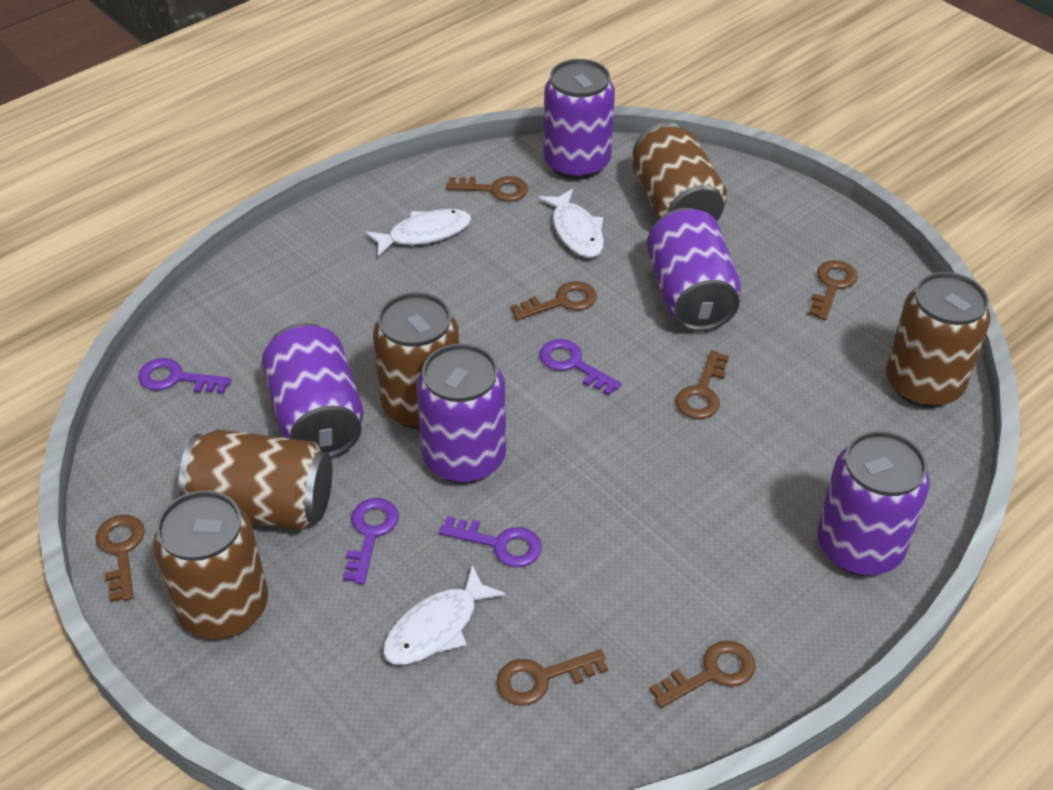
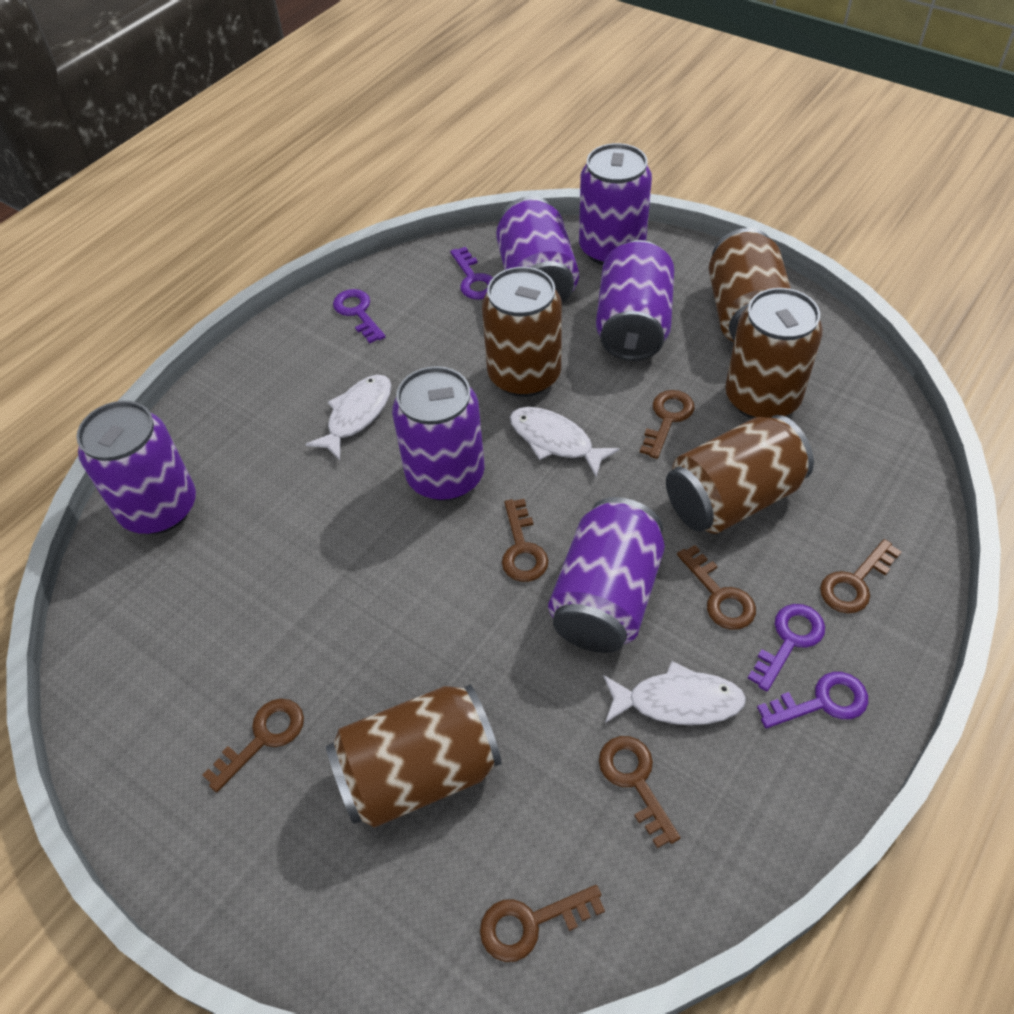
purple can: [262,323,364,458] [416,344,506,484] [544,59,615,180] [647,208,741,331] [817,431,930,576] = 5 -> [76,401,196,534] [392,366,485,501] [496,196,579,303] [548,497,665,653] [579,143,652,265] [596,240,674,361] = 6

